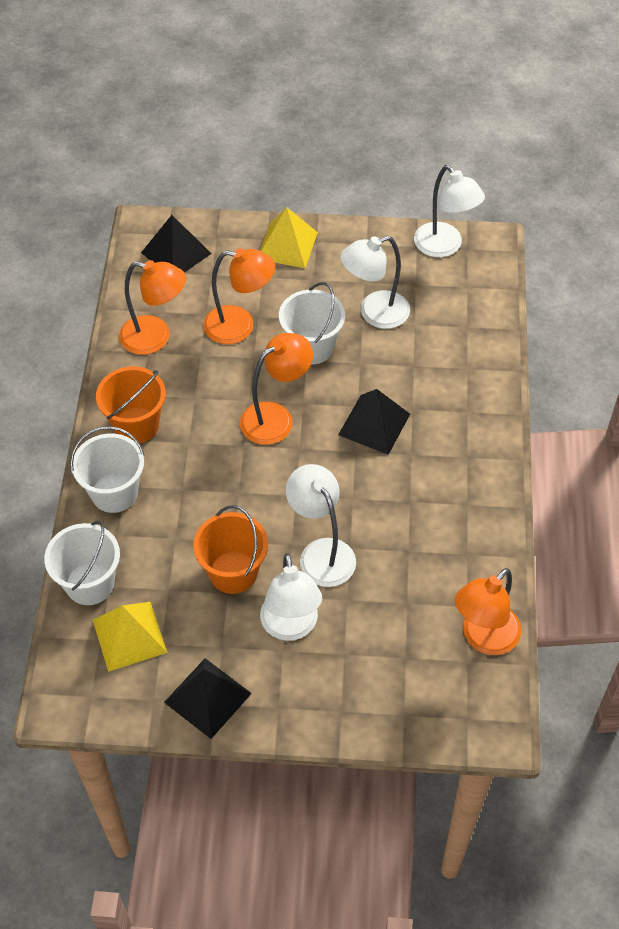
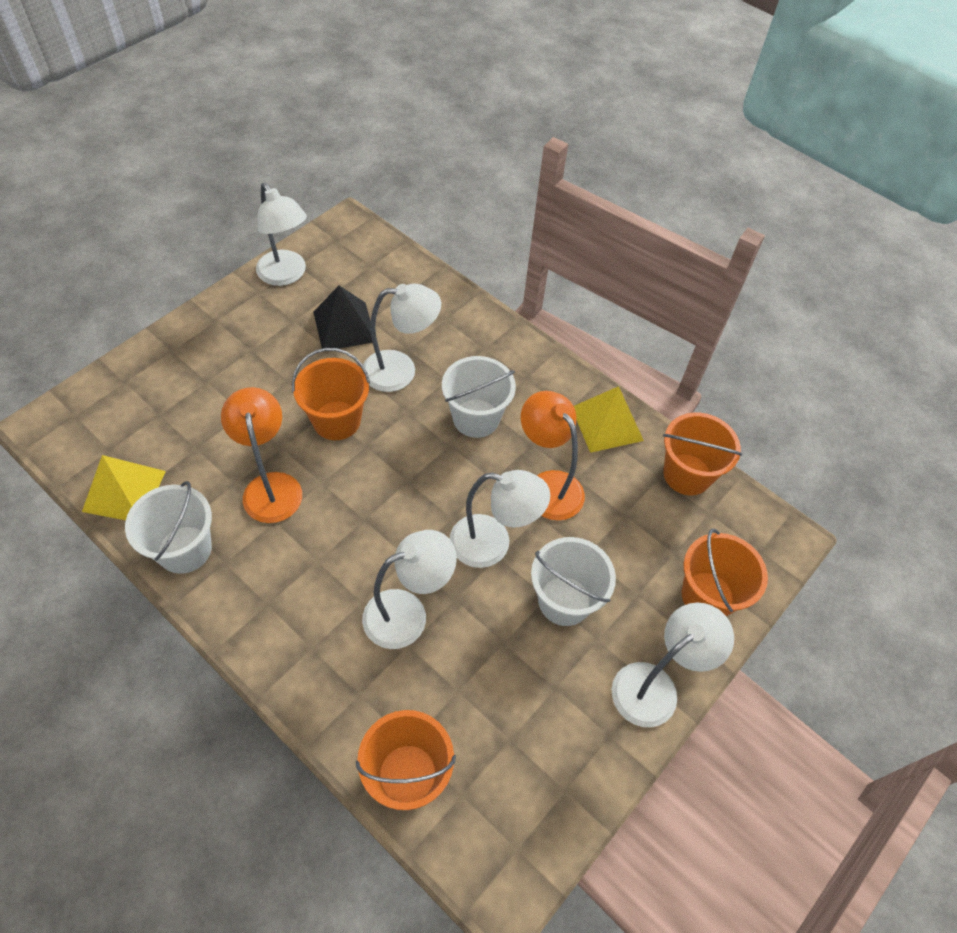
black pyramid: [141,215,212,273] [164,658,252,739] [338,389,410,455] = 3 -> [313,286,373,349] = 1
orange bucket: [96,366,166,443] [193,505,268,594] = 2 -> [292,348,370,440] [356,710,456,810] [663,412,742,495] [682,529,768,617] = 4
orange lamp: [119,260,186,355] [203,248,275,344] [240,333,313,445] [455,568,521,655] = 4 -> [221,387,302,523] [521,391,585,521] = 2
white lamp: [260,553,322,641] [286,464,356,587] [341,236,410,329] [414,165,485,257] = 4 -> [256,183,307,286] [362,530,457,649] [363,283,441,392] [450,470,550,568] [612,603,734,727] = 5

